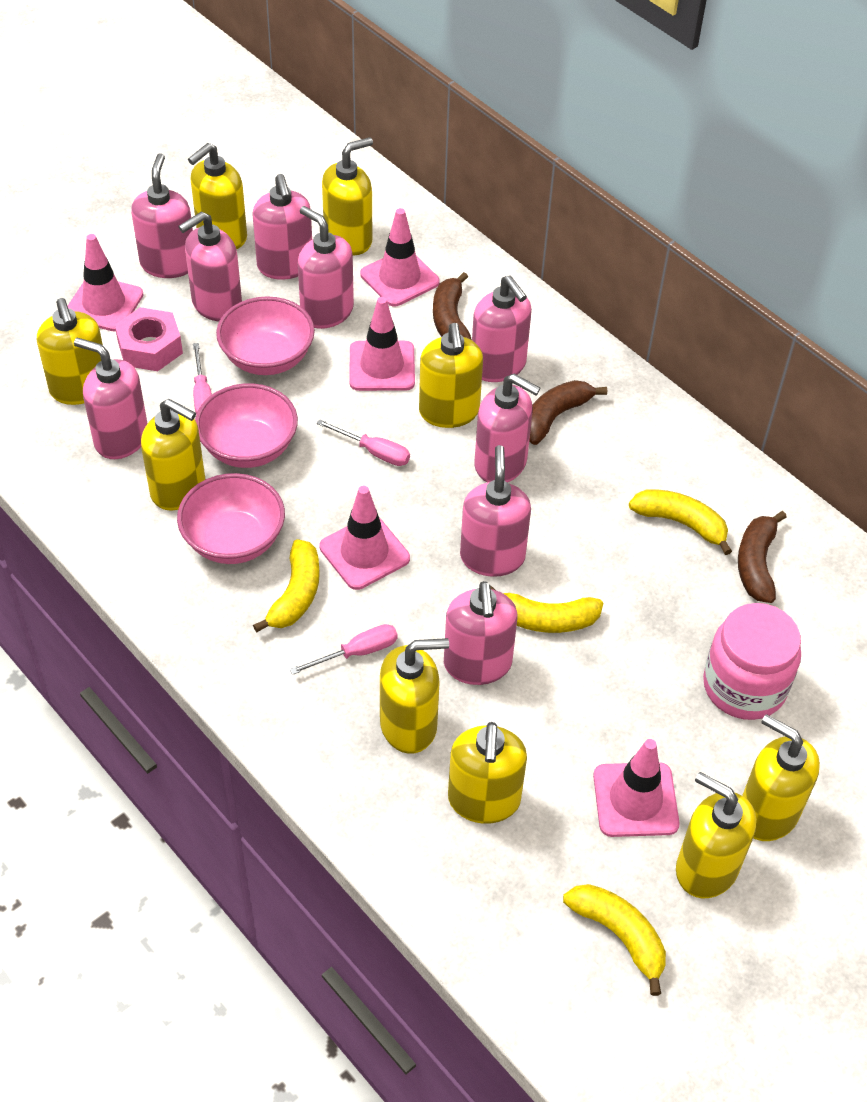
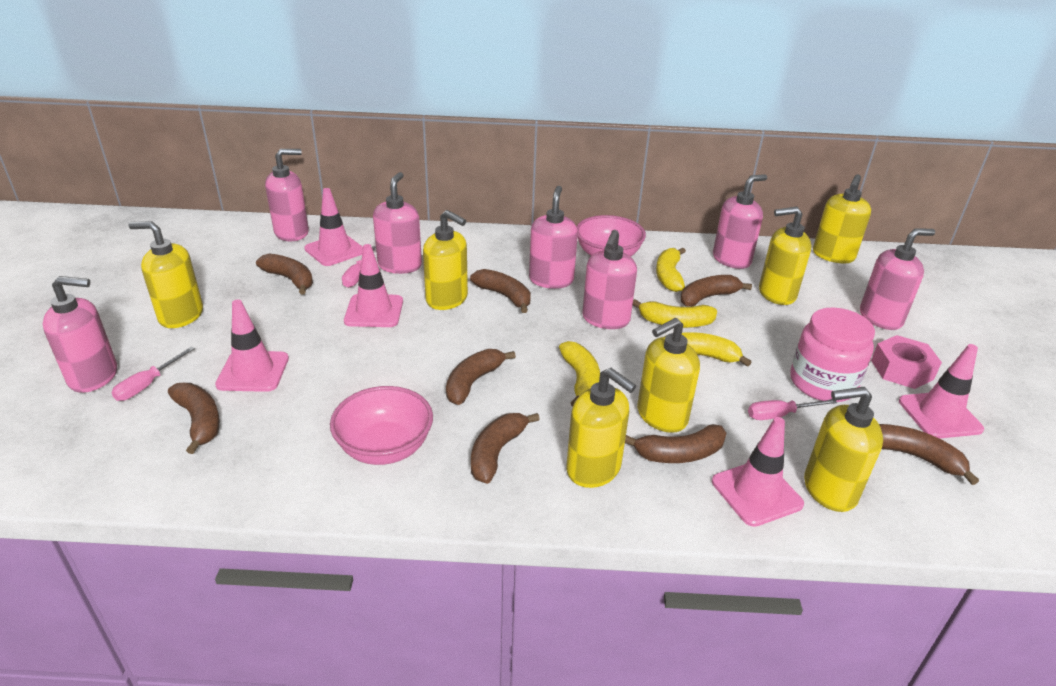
brown banana: [433,272,472,340] [529,380,607,445] [738,511,787,603] = 3 -> [168,383,220,454] [256,254,313,294] [446,349,516,405] [470,269,531,313] [471,413,540,484] [625,424,727,463] [681,275,752,307] [879,424,979,485] = 8
pink bowl: [177,473,285,564] [195,383,298,468] [216,296,315,375] = 3 -> [330,386,433,465] [577,215,646,257] = 2
pink soap dispenser: [74,338,148,459] [131,153,193,278] [178,211,242,321] [252,174,312,280] [298,206,354,329] [444,581,517,685] [460,445,531,577] [472,275,532,382] [474,374,540,483] = 9 -> [43,276,117,393] [265,149,309,241] [373,172,422,274] [529,186,578,289] [582,230,637,329] [713,174,767,269] [860,228,935,330] = 7
yellow soap dispenser: [37,298,103,405] [141,399,205,511] [188,143,247,249] [322,137,373,256] [380,638,449,754] [419,323,483,428] [448,722,527,824] [676,772,756,898] [742,714,820,841] = 9 -> [129,221,203,328] [423,210,468,310] [566,368,636,488] [637,318,700,433] [759,207,811,305] [804,387,883,512] [813,174,871,264] = 7

